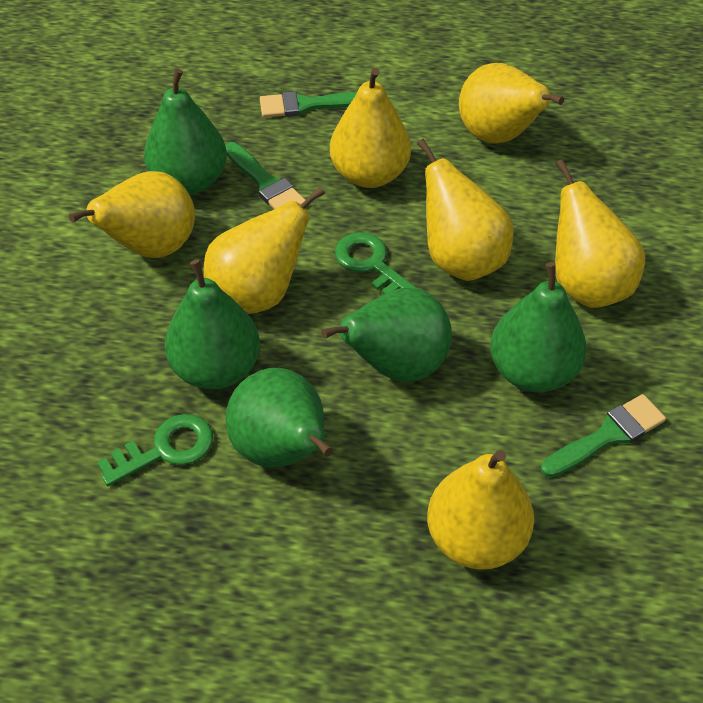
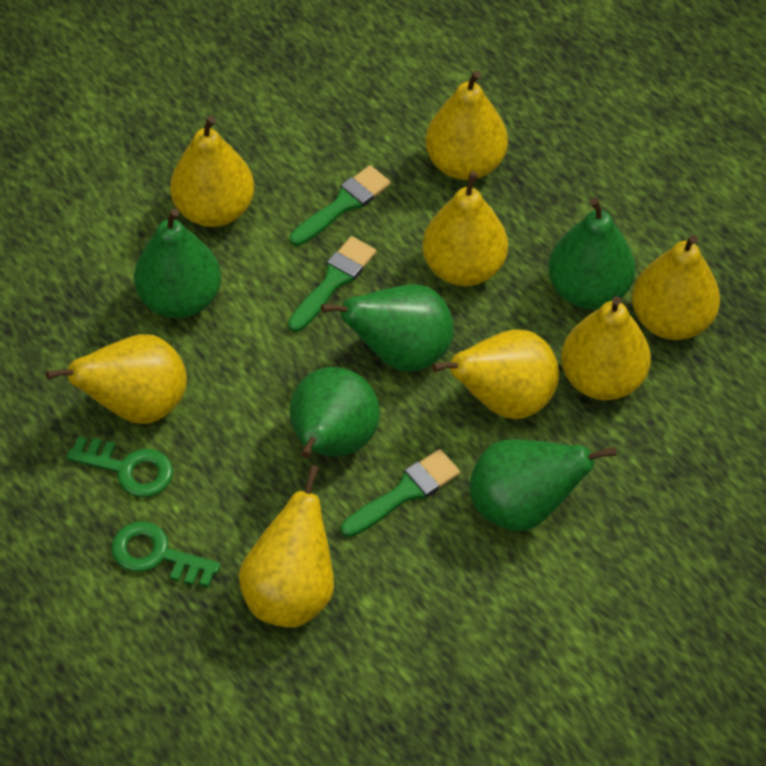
yellow pear: [69,171,195,258] [204,187,325,314] [330,68,411,188] [417,139,514,281] [427,450,534,570] [459,63,564,143] [555,159,645,308] = 7 -> [46,334,187,424] [170,116,254,227] [239,465,334,628] [423,172,508,286] [425,71,508,180] [432,329,559,419] [561,296,651,400] [632,235,720,340] = 8

